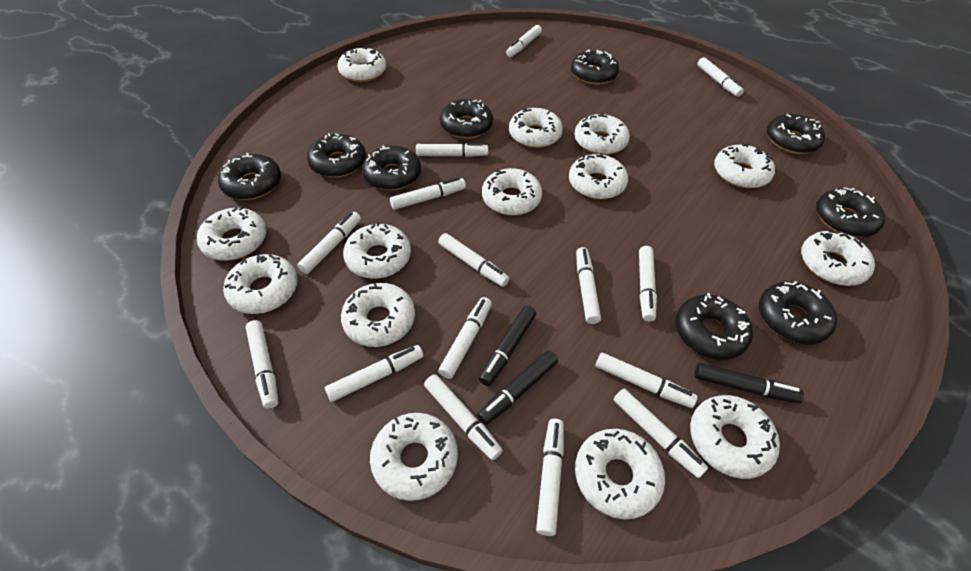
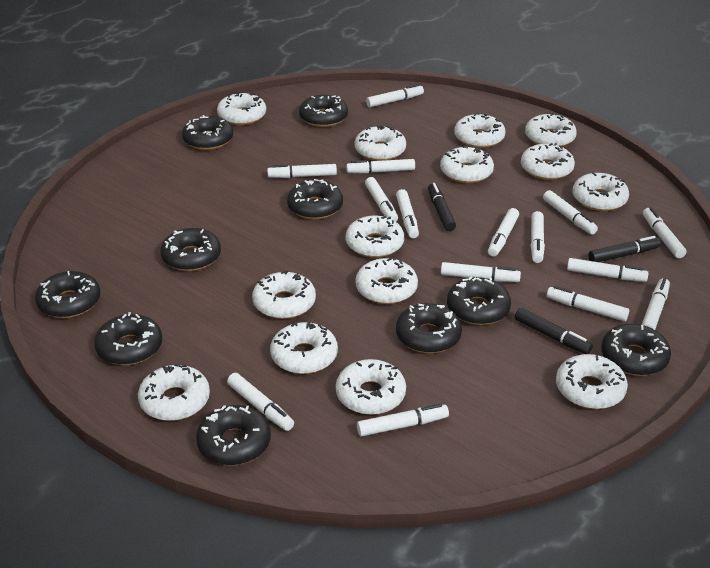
black donut: [218,153,281,200] [307,133,366,178] [362,146,421,190] [440,99,493,138] [571,50,619,85] [676,293,753,360] [759,281,837,344] [767,114,825,154] [816,187,885,237] = 9 -> [35,271,101,318] [94,312,162,365] [160,228,221,271] [182,115,233,150] [196,405,271,465] [287,179,343,219] [299,95,348,127] [396,303,462,353] [447,277,511,325] [601,324,671,376] = 10

